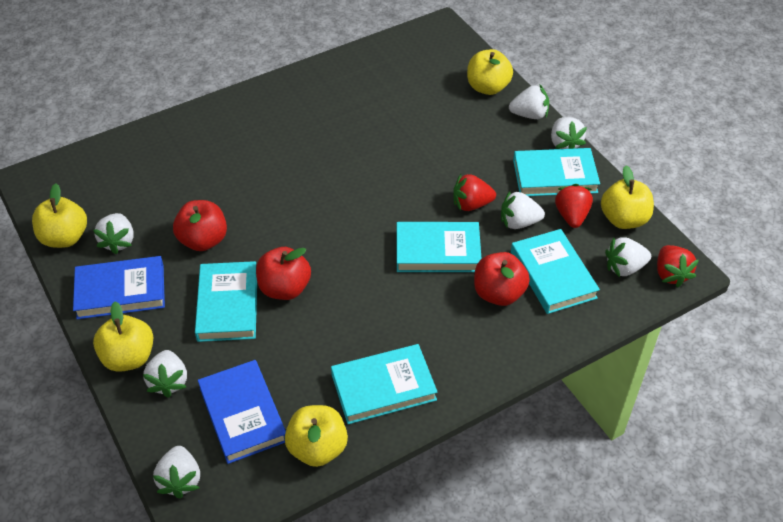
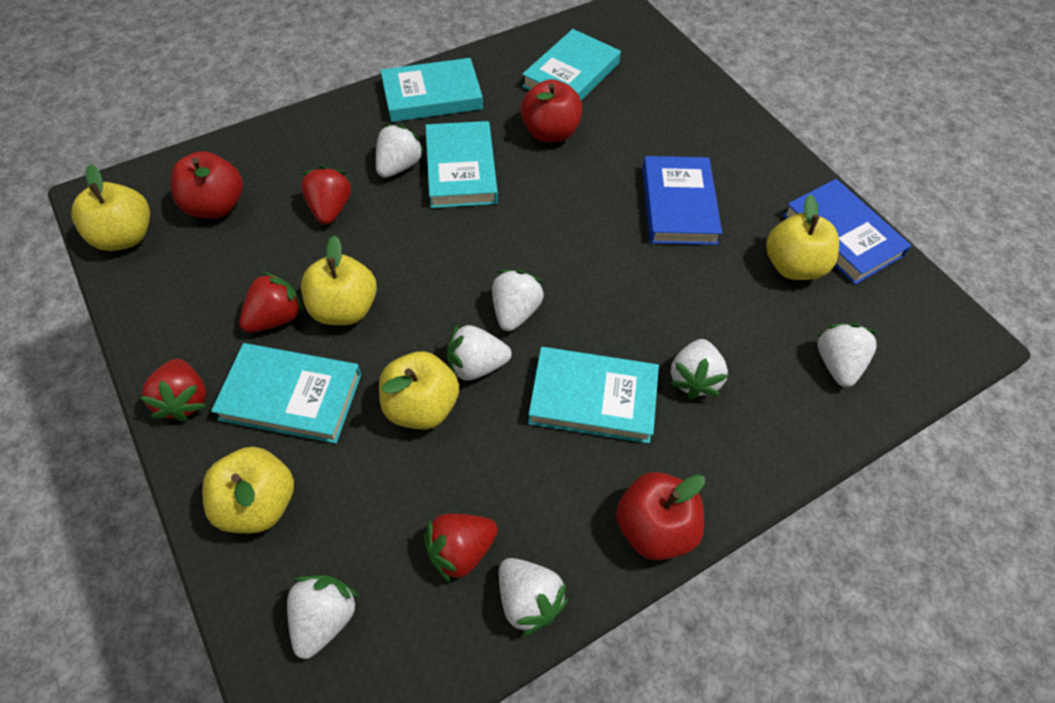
red strawberry: [453,174,496,211] [555,184,593,228] [657,245,699,287] = 3 -> [139,359,206,422] [239,271,304,333] [301,166,351,225] [424,514,498,583] = 4

